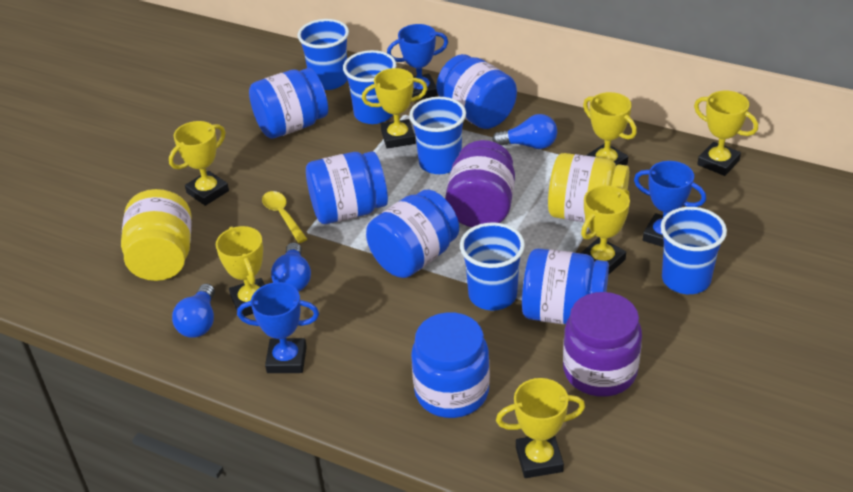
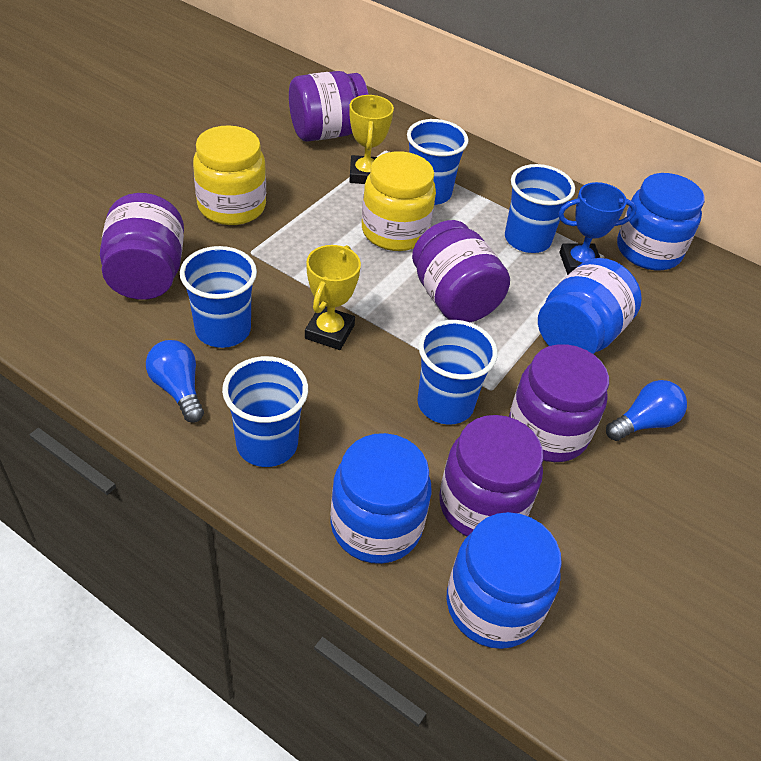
blue jar: [249,68,328,139] [306,151,388,224] [366,190,459,278] [411,312,490,418] [436,54,517,129] [522,248,609,324] = 6 -> [331,433,432,564] [447,512,562,649] [538,258,642,354] [617,173,705,270] = 4
blue light bulb: [172,283,215,338] [271,242,311,292] [492,114,557,149] = 3 -> [146,340,204,423] [606,380,687,441] = 2
blue trophy: [237,282,319,373] [387,24,448,101] [634,161,706,247] = 3 -> [558,182,637,275] = 1
purple jar: [445,140,515,227] [563,292,642,397] = 2 -> [100,193,184,300] [289,71,369,142] [412,220,510,322] [439,415,543,536] [509,344,609,462] = 5
yellow spoon: [262,191,307,243] = 1 -> none = 0
yellow trophy: [169,121,229,206] [216,226,265,316] [362,68,428,149] [496,378,585,478] [581,185,630,275] [583,92,637,166] [694,91,758,176] = 7 -> [305,245,361,350] [349,95,394,184] = 2

